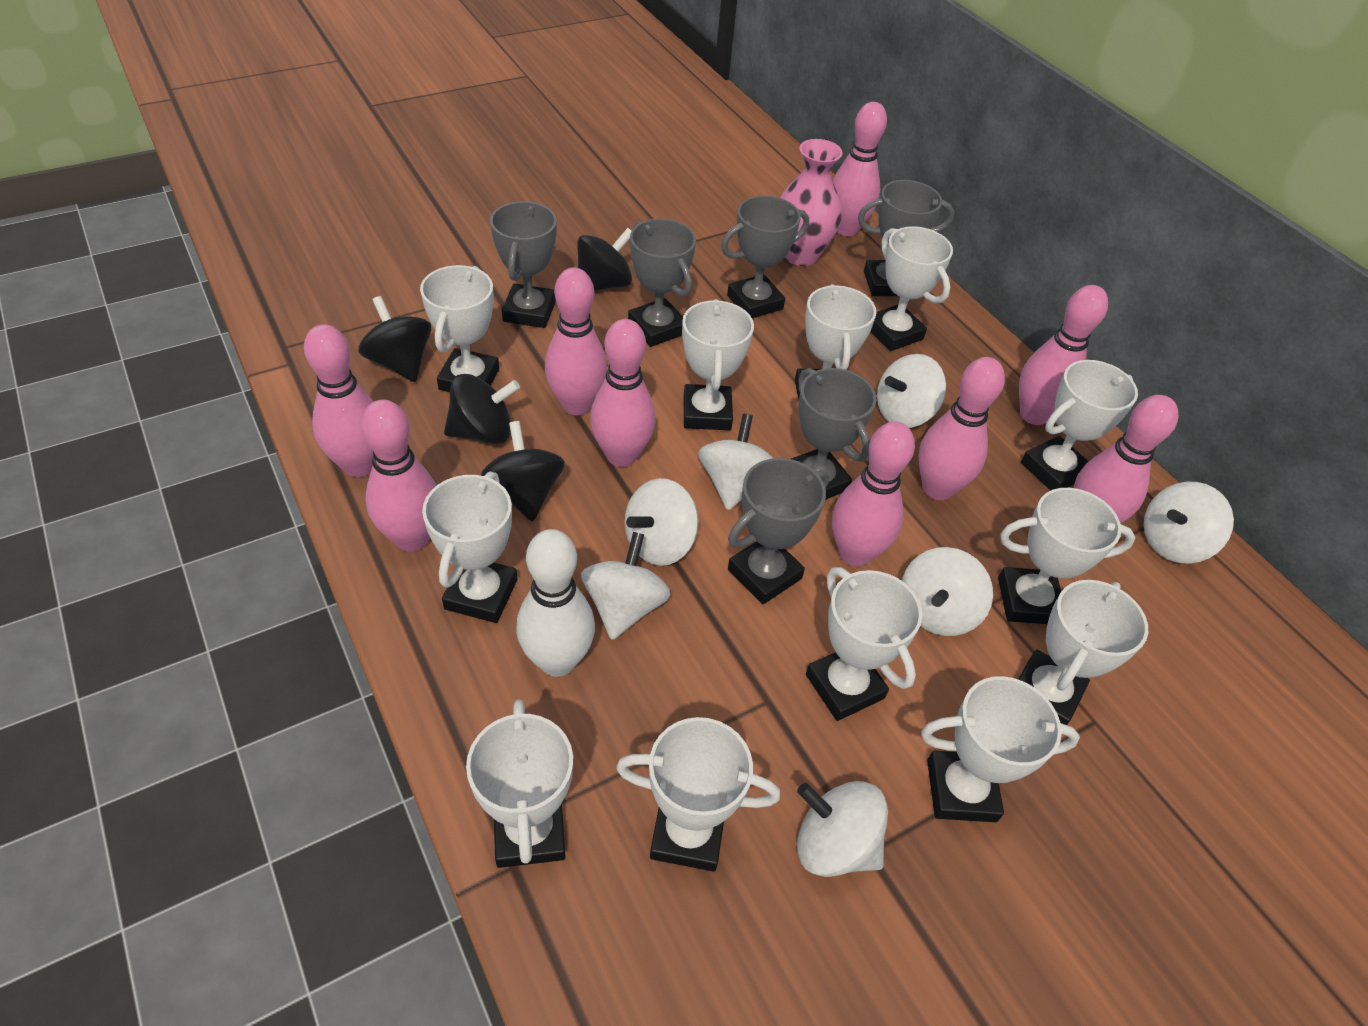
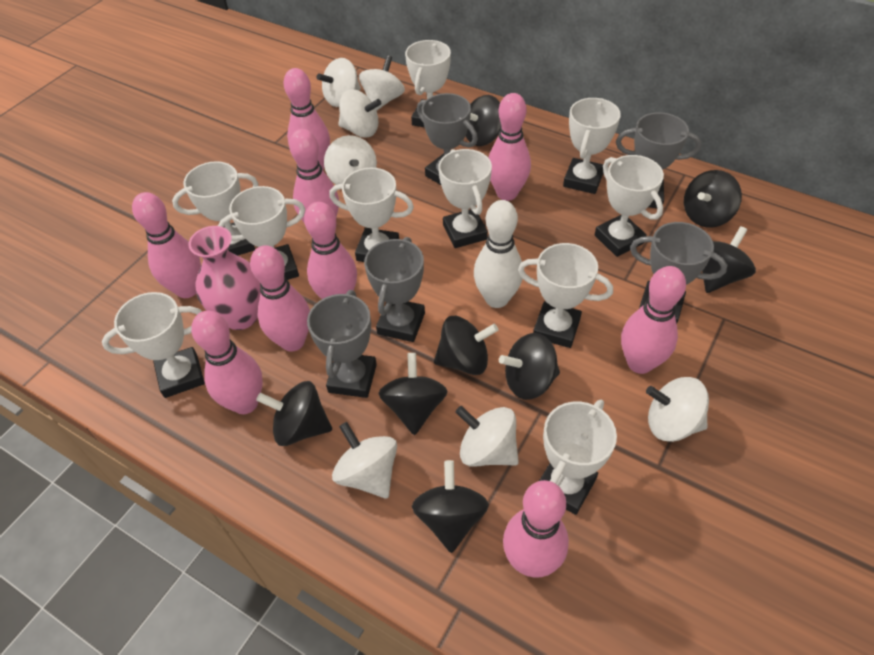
black spinning top: [358,296,431,382] [444,374,520,444] [481,421,565,521] [577,228,632,291] = 4 -> [256,381,332,446] [379,353,448,435] [412,460,489,553] [434,316,498,375] [466,95,501,146] [499,333,560,400] [684,170,742,227] [702,226,756,293] = 8
grey trophy: [490,201,557,328] [628,219,696,347] [721,196,809,318] [728,458,829,604] [791,368,876,500] [858,180,955,296] = 6 -> [307,290,377,398] [364,237,425,342] [417,93,478,185] [616,112,701,208] [630,222,727,324] = 5
white trophy: [420,265,499,392] [422,472,517,623] [466,699,573,868] [616,717,780,872] [682,299,754,430] [795,284,877,400] [806,567,922,721] [870,226,953,351] [921,676,1080,822] [998,488,1135,624] [1018,580,1148,725] [1021,360,1138,491] = 12 -> [102,292,205,398] [172,161,259,255] [218,186,305,280] [330,167,414,262] [405,40,451,128] [439,149,492,248] [518,243,613,348] [539,400,617,515] [563,98,621,194] [595,155,664,257] = 10

